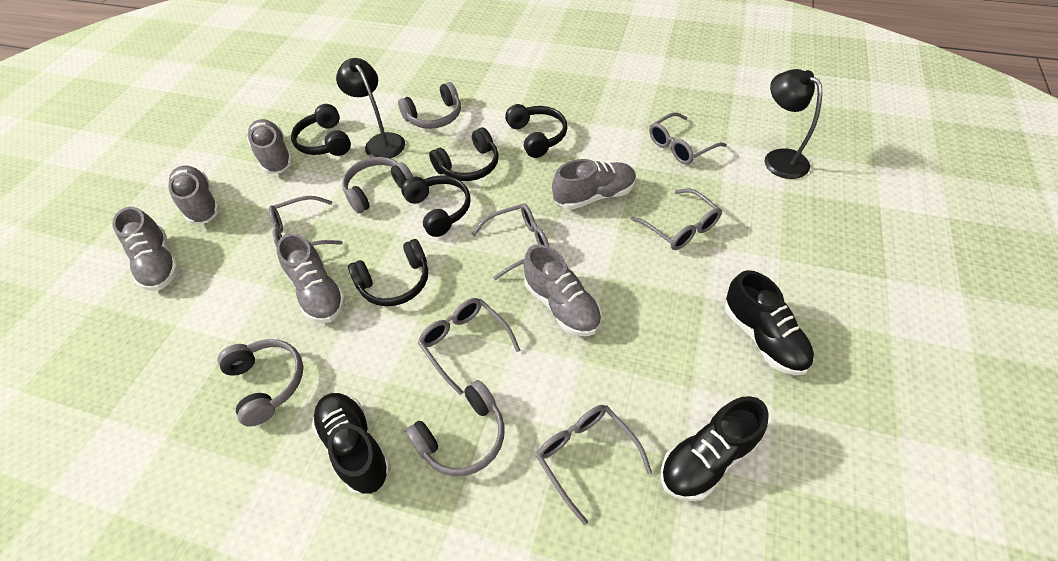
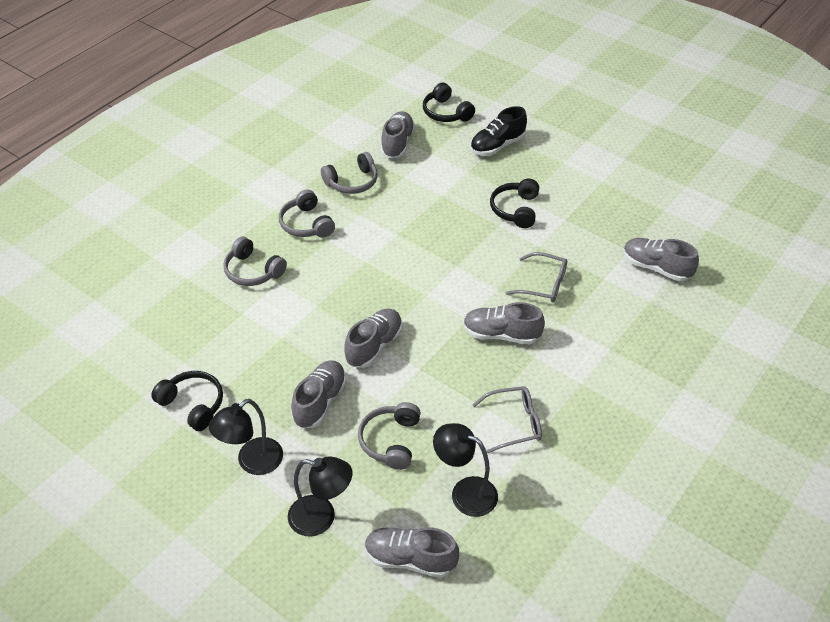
black headphones: [291,104,351,156] [348,239,428,306] [401,176,471,237] [429,127,499,181] [505,104,567,158] = 5 -> [151,371,223,431] [423,83,475,122] [490,179,539,228] = 3
black lamp: [336,58,405,159] [765,69,822,179] = 2 -> [209,399,283,475] [288,457,353,537] [433,423,498,517] = 3
black shoe: [312,393,391,495] [661,396,769,501] [725,270,814,375] = 3 -> [470,106,527,156] = 1
grey glasses: [269,196,343,246] [418,298,520,395] [472,203,550,280] [536,405,652,525] [631,189,722,250] [649,112,727,164] = 6 -> [472,386,542,453] [506,252,567,302] = 2

